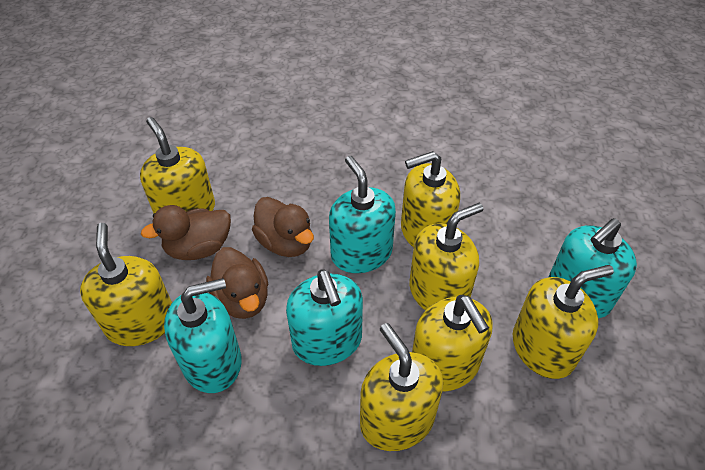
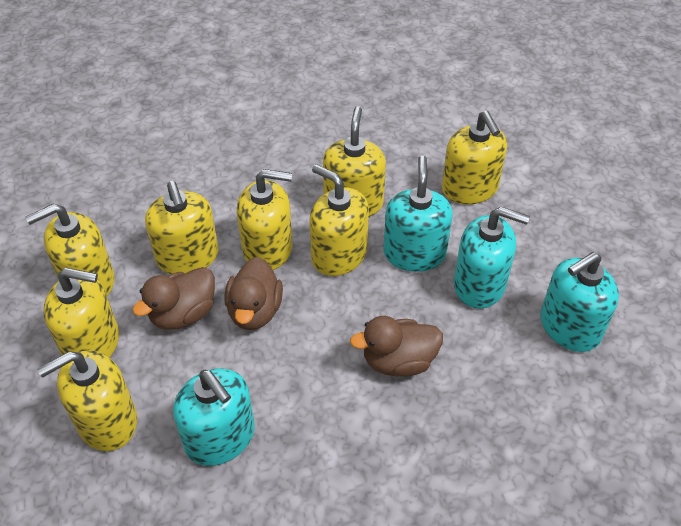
yellow soap dispenser: [80,223,172,346] [140,117,215,213] [360,323,443,451] [401,151,460,247] [409,203,483,310] [412,295,493,391] [513,265,614,379] = 7 -> [26,204,115,296] [37,350,137,451] [43,268,119,357] [145,181,219,274] [237,169,293,270] [309,164,369,276] [323,106,386,217] [442,111,507,204] = 8

